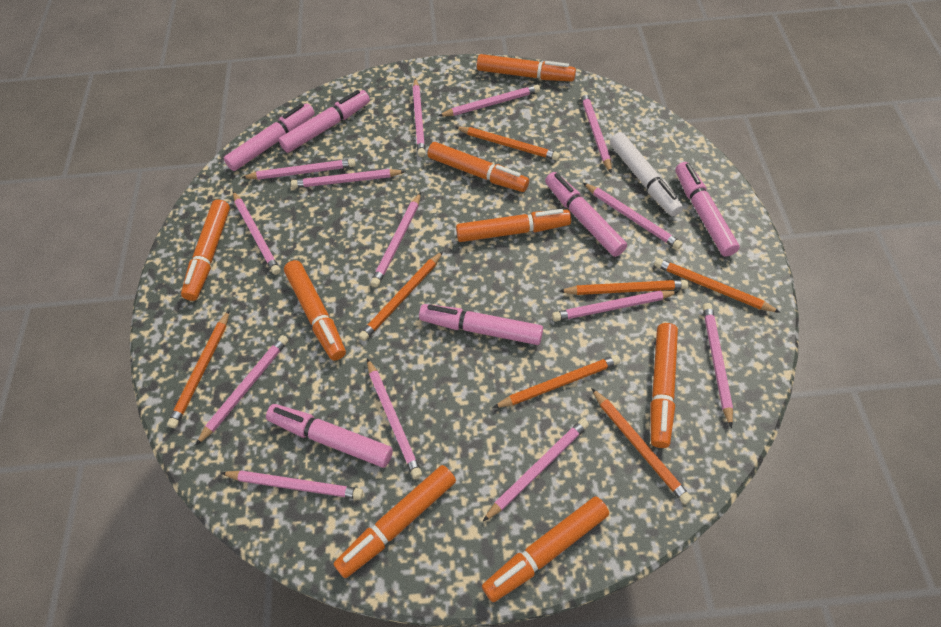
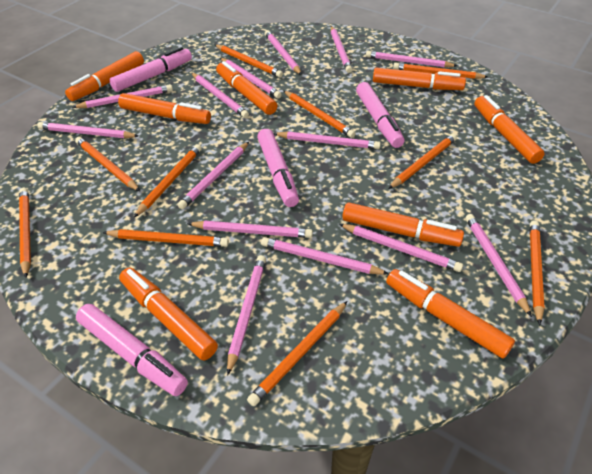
orange pencil: [167,310,230,428] [359,251,443,341] [455,126,560,160] [493,355,620,408] [559,280,689,295] [591,388,692,504] [654,258,781,313] = 7 -> [19,188,31,278] [75,137,141,192] [102,229,229,247] [134,144,202,217] [215,44,283,78] [247,301,348,406] [283,90,355,138] [388,134,457,189] [393,63,488,79] [530,220,545,325] = 10
pink marker: [224,103,315,171] [266,404,393,468] [279,90,370,153] [419,304,543,345] [545,172,627,257] [675,162,740,257] = 6 -> [76,304,188,396] [109,47,192,92] [257,129,299,207] [356,82,404,148] = 4
white marker: [610,132,683,217] = 1 -> none = 0

